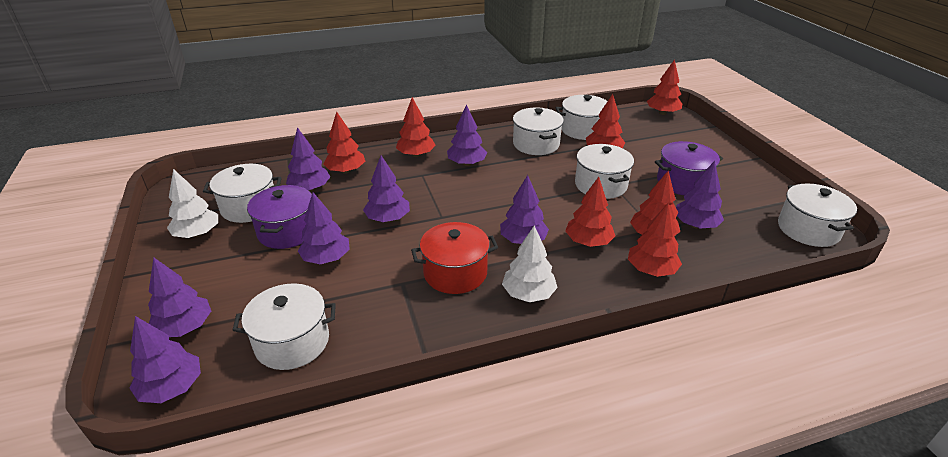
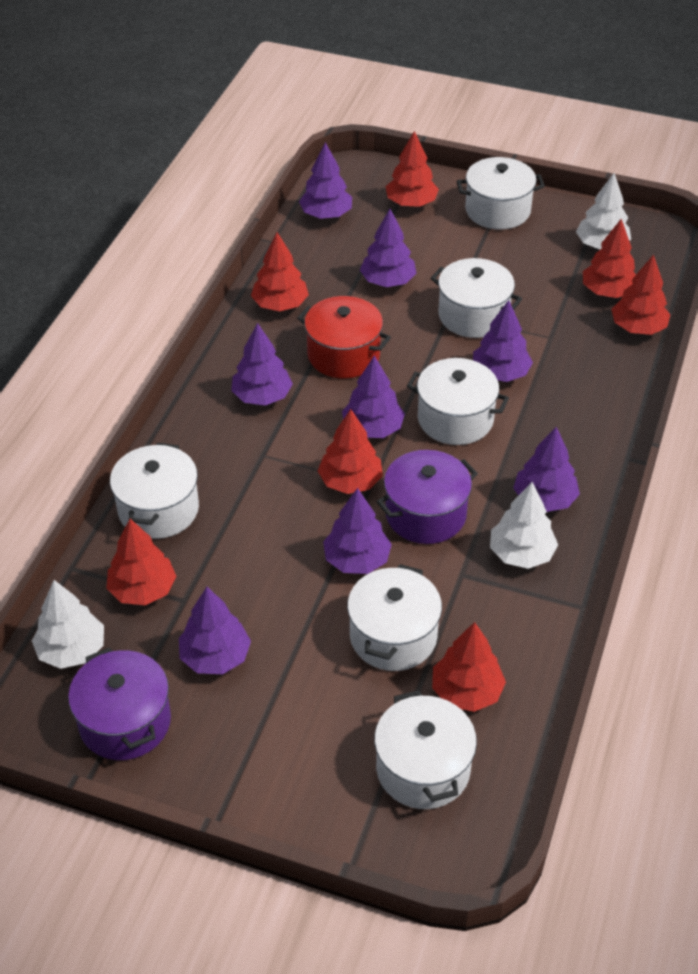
white tree: [167,169,218,238] [502,225,558,302] = 2 -> [32,580,104,669] [490,482,558,569] [576,173,631,249] = 3

